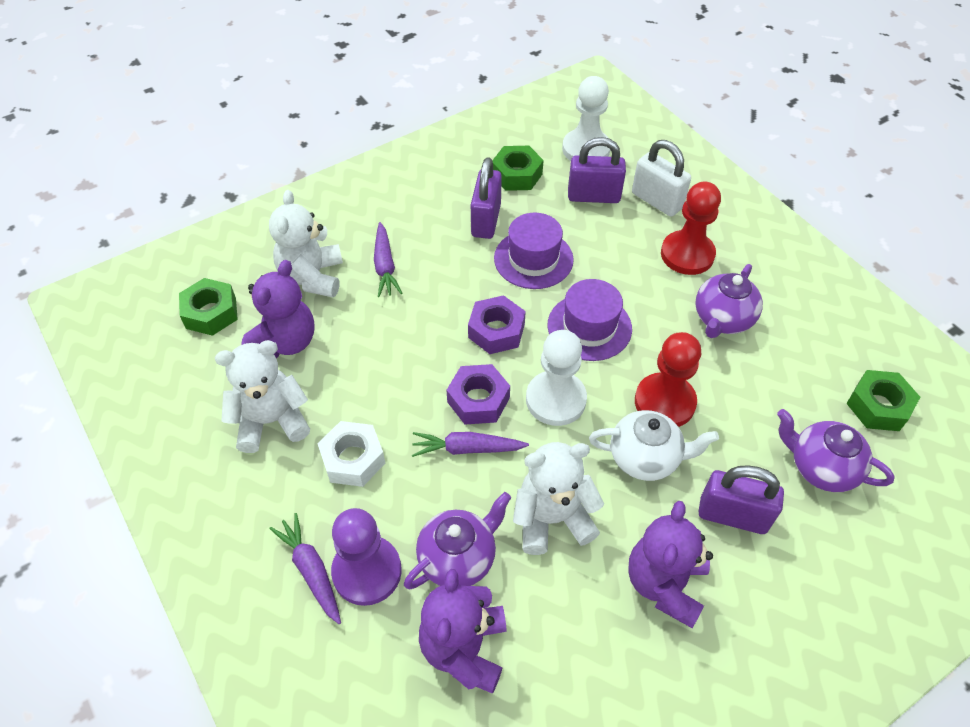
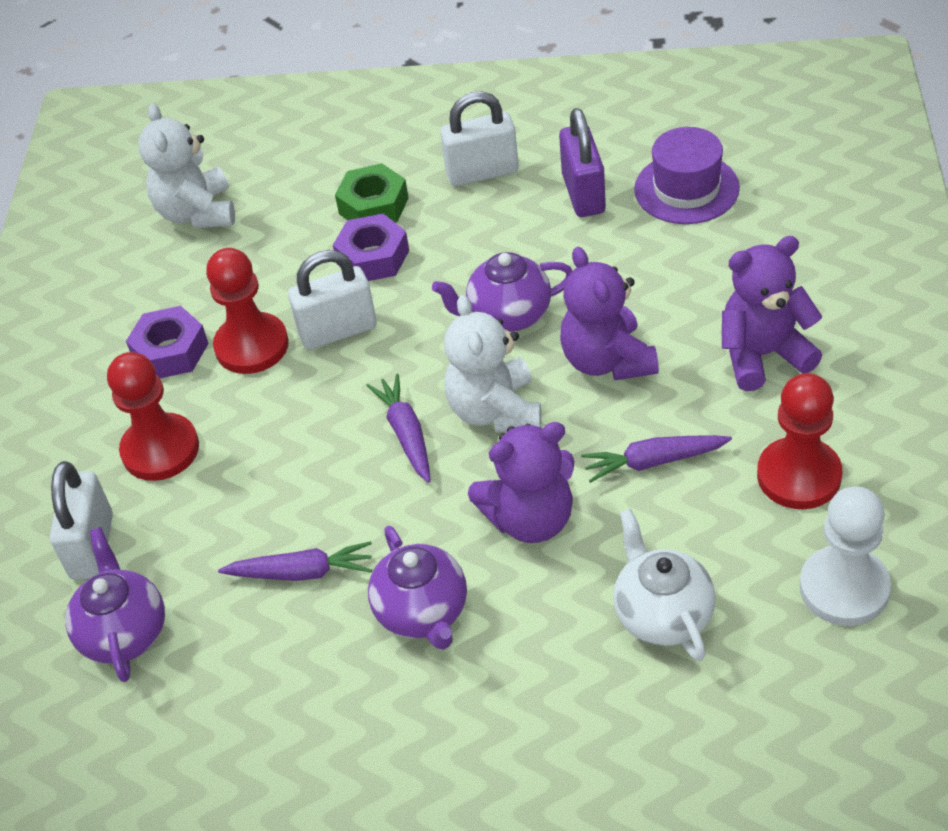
green nut: [179,278,238,336] [492,146,544,191] [846,370,920,431] = 3 -> [335,163,408,223] = 1
purple hat: [494,213,574,289] [547,279,632,361] = 2 -> [634,127,740,224] = 1
purple padlock: [471,157,502,239] [568,137,626,203] [698,465,784,534] = 3 -> [559,108,606,217] = 1
purple pawn: [331,508,402,606] = 1 -> none = 0
red pawn: [635,332,701,427] [661,182,721,275] = 2 -> [107,352,199,481] [206,248,289,374] [757,373,842,509] = 3
white nut: [317,421,385,487] = 1 -> none = 0
white padlock: [632,140,691,217] = 1 -> [50,461,113,580] [288,250,377,350] [440,92,519,186] = 3
white pawn: [526,330,587,426] [562,76,610,161] = 2 -> [800,486,891,626] = 1
white teddy bear: [215,340,310,453] [269,190,343,297] [513,442,604,555] = 3 -> [138,103,235,229] [444,295,541,433] = 2

